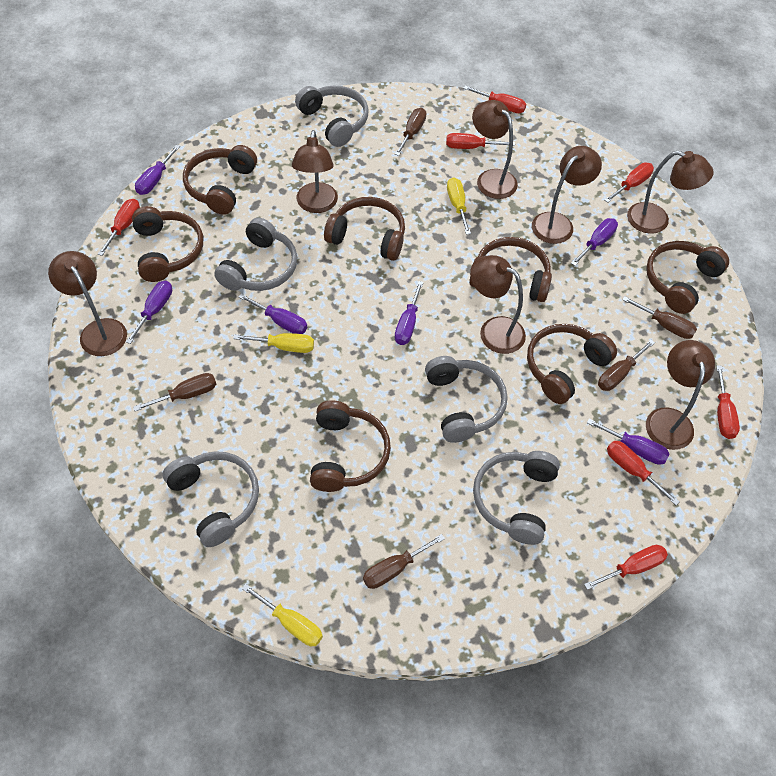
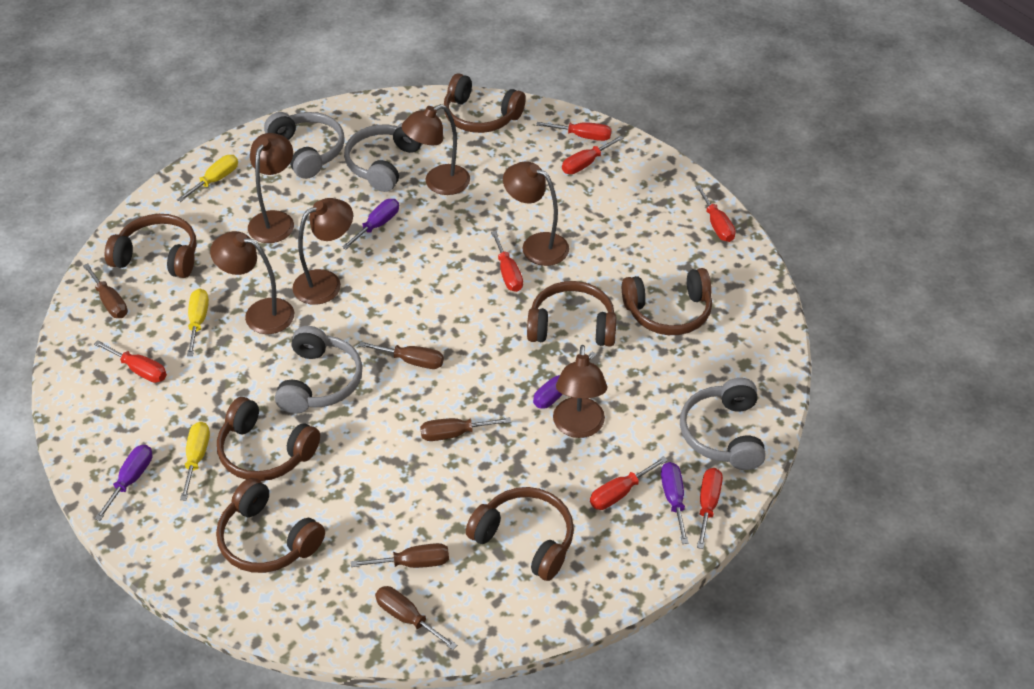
brown lamp: [48,251,127,356] [292,130,338,213] [470,255,526,354] [472,100,518,199] [532,146,602,244] [627,151,714,234] [646,340,715,450] = 7 -> [210,231,294,334] [248,133,294,243] [292,198,353,305] [402,104,470,195] [503,161,569,266] [553,345,607,438] = 6
grey headphones: [163,451,259,547] [214,217,297,291] [295,86,369,147] [425,356,508,443] [473,451,560,545] = 5 -> [264,112,345,179] [275,326,363,414] [344,123,422,192] [680,378,766,470] = 4
purple screwdriver: [126,281,172,344] [135,145,180,195] [239,293,307,334] [395,281,424,345] [571,218,618,266] [587,419,670,465] = 6 -> [94,445,153,521] [342,199,399,249] [533,352,597,408] [661,462,689,544] = 4

